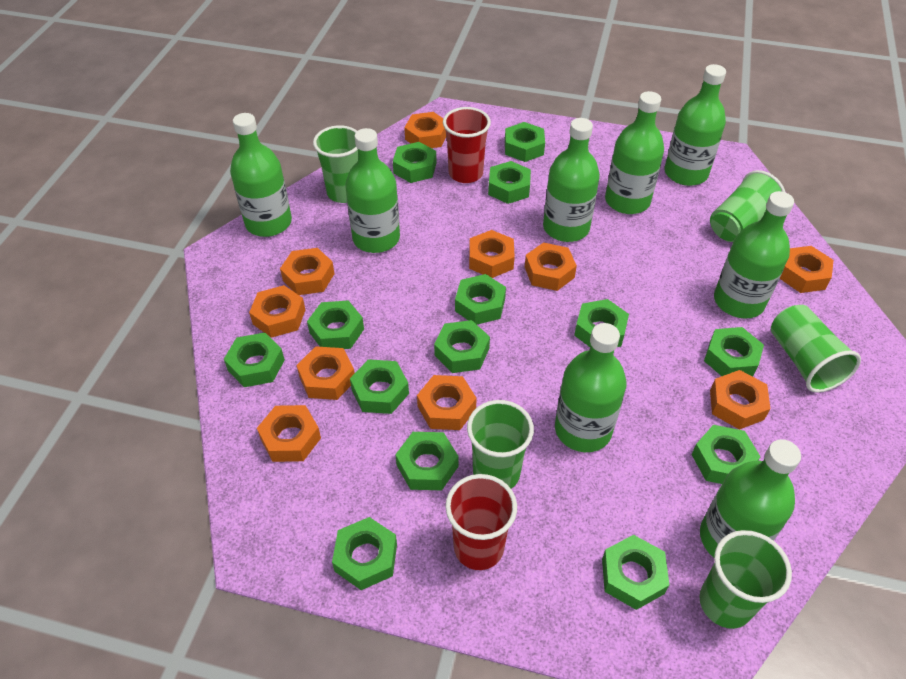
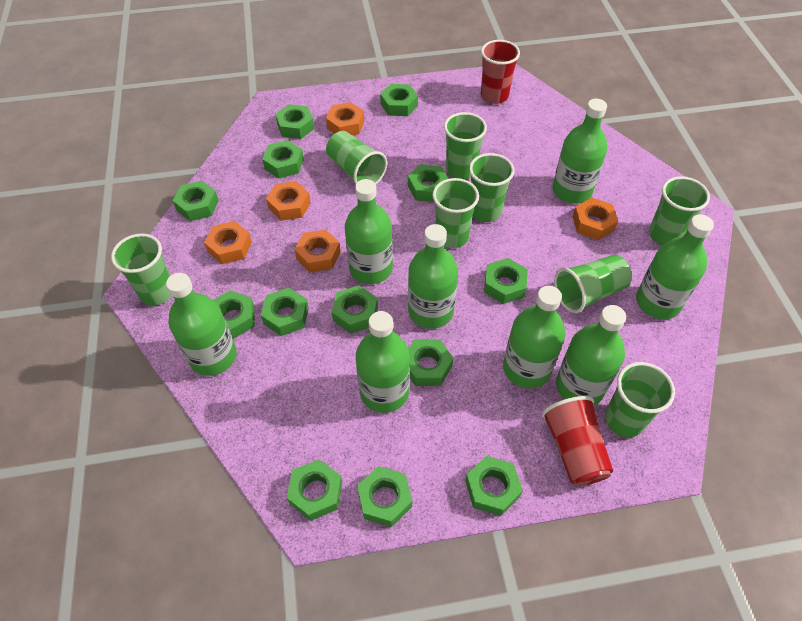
green cup: [313,125,358,203] [467,400,534,489] [699,530,792,629] [710,170,785,242] [771,305,861,393] = 5 -> [111,234,172,305] [326,131,387,185] [432,178,479,248] [444,112,487,179] [469,153,514,222] [554,255,632,313] [605,362,675,437] [649,176,710,245] = 8
green nut: [224,332,285,387] [307,300,364,349] [332,517,397,590] [350,359,409,414] [393,142,436,183] [395,432,458,490] [434,320,490,373] [455,274,506,324] [488,161,531,204] [505,122,545,162] [574,299,629,347] [602,535,669,610] [691,425,761,484] [704,327,764,377] = 14 -> [173,181,219,221] [213,290,255,339] [261,288,309,336] [262,140,304,178] [275,104,315,139] [287,459,342,521] [332,285,378,333] [357,466,412,527] [380,84,418,116] [408,164,449,202] [409,339,453,386] [465,456,523,516] [484,258,528,304] = 13
orange nut: [249,285,305,338] [257,405,321,462] [280,248,335,295] [297,346,355,400] [404,112,446,148] [417,375,477,430] [469,230,515,278] [525,242,577,291] [710,370,770,430] [780,246,834,293] = 10 -> [204,221,252,264] [266,181,311,221] [294,229,341,272] [326,102,364,135] [573,198,618,240] = 5

